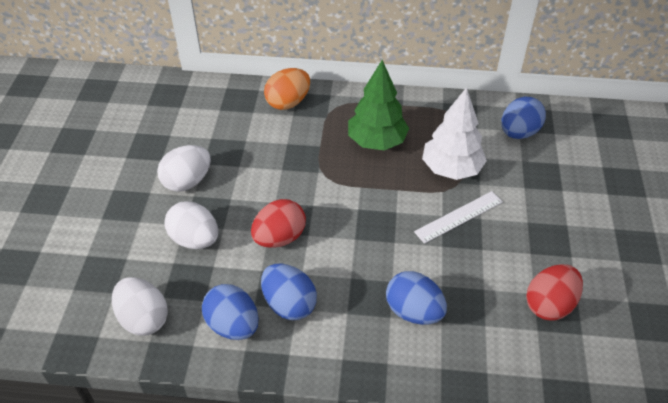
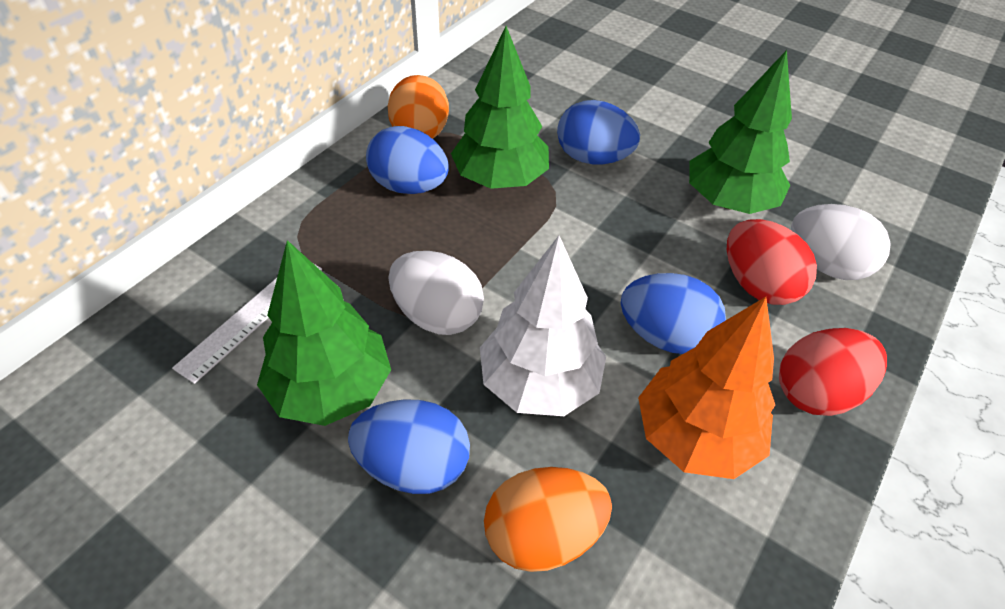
green tree: [348,60,409,150] = 1 -> [257,240,391,426] [451,26,549,189] [689,50,792,214] = 3
orange egg: [264,68,310,110] = 1 -> [388,75,449,139] [484,467,612,572] = 2
orange tree: none = 0 -> [638,297,775,479] = 1
white egg: [112,277,168,336] [157,145,211,192] [164,201,218,249] = 3 -> [389,251,484,335] [791,204,891,280] = 2

